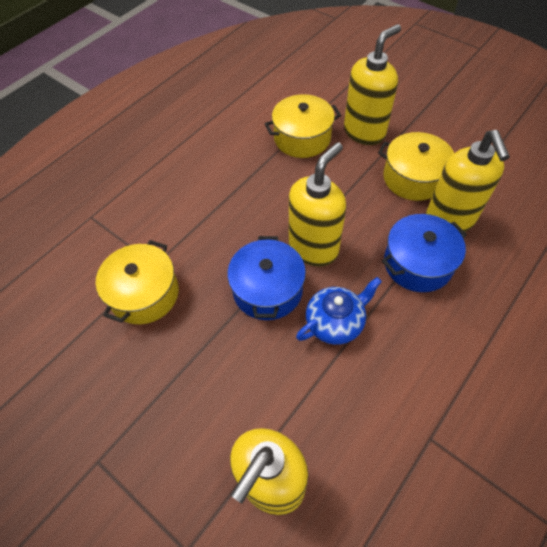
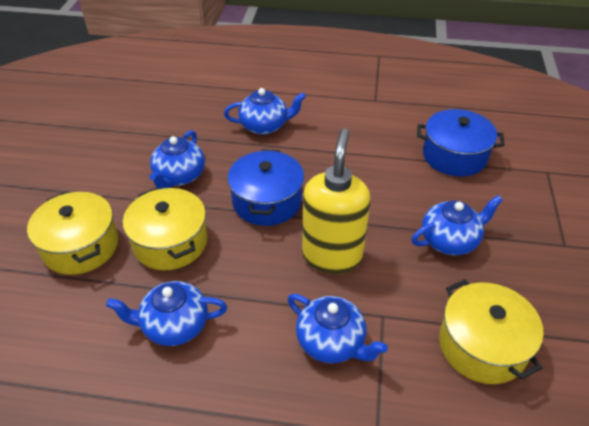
blue teapot: [296,277,382,345] = 1 -> [106,281,227,346] [150,130,205,189] [224,88,306,135] [287,294,388,363] [412,195,503,255] = 5
yellow soap dispenser: [230,428,308,515] [289,142,346,266] [344,24,401,145] [426,130,510,232] = 4 -> [302,128,371,274] = 1

